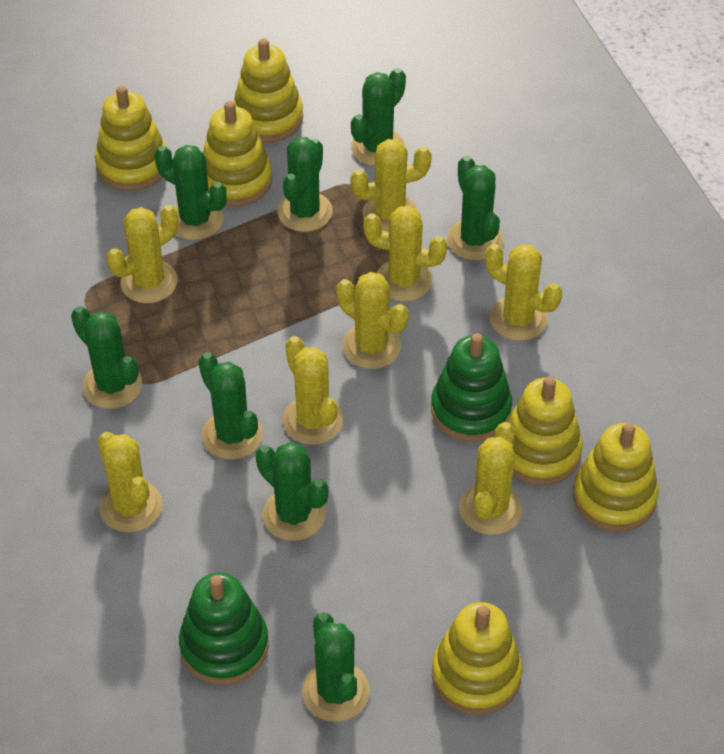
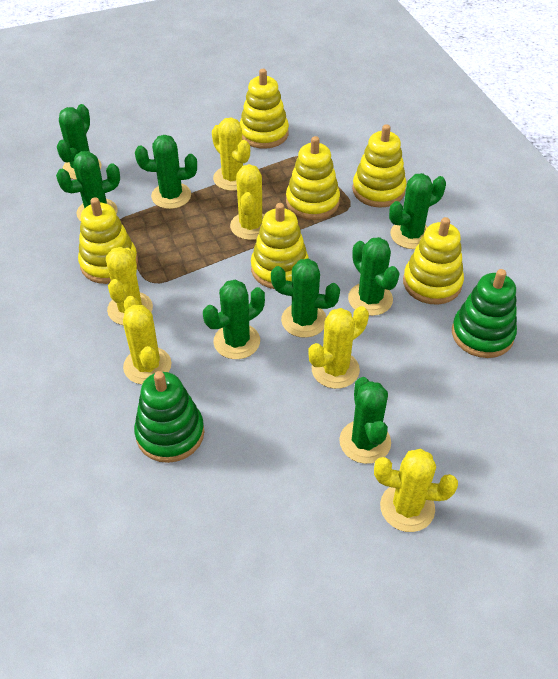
yellow cactus: [98,432,162,533] [106,205,178,303] [282,336,343,445] [336,272,409,369] [350,139,432,232] [363,206,447,302] [459,422,522,535] [485,244,562,341] = 8 -> [106,247,153,325] [123,296,171,385] [212,117,250,191] [230,164,264,240] [308,306,369,389] [374,449,458,532] = 6

